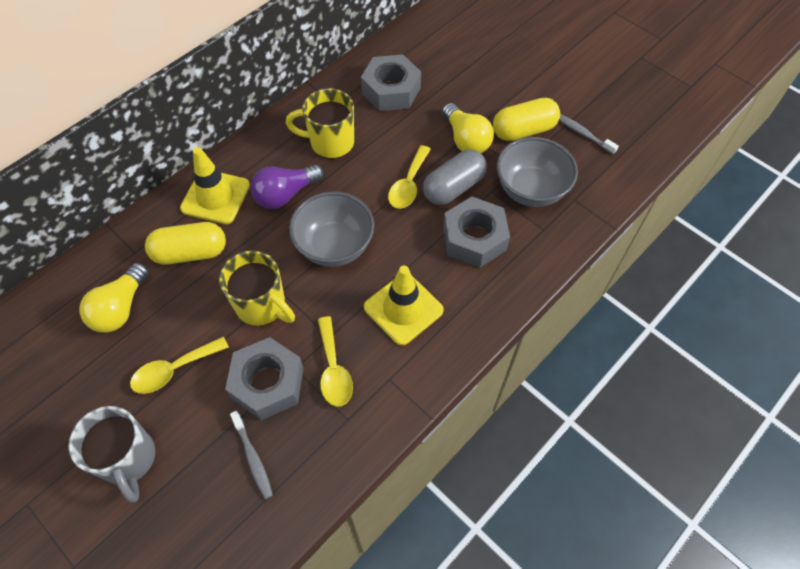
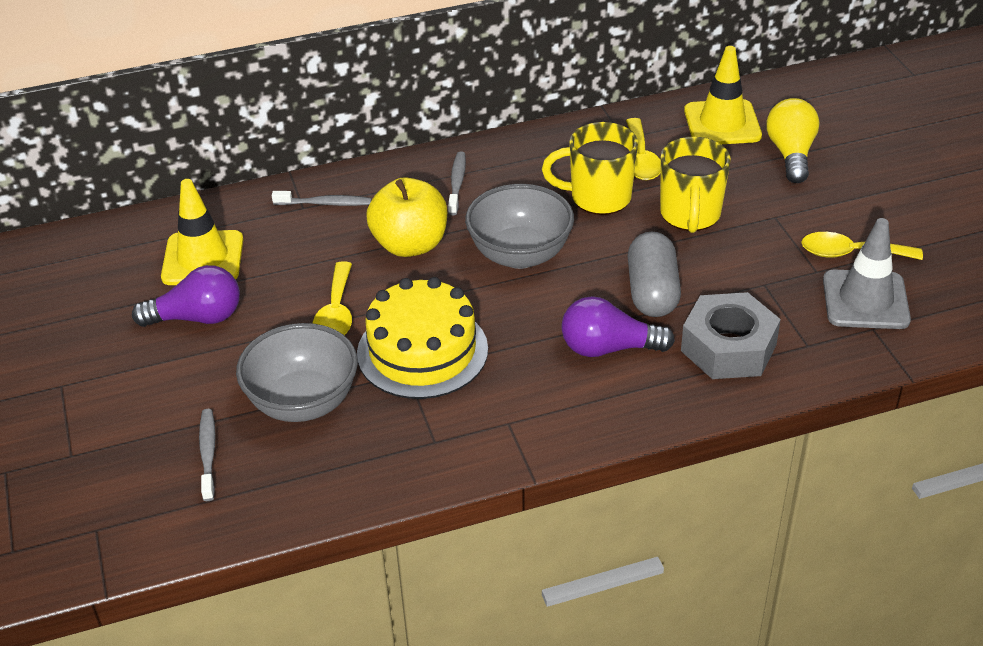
grey mug: [69,406,155,502] = 1 -> none = 0
grey nut: [225,337,303,420] [361,54,421,111] [443,197,510,268] = 3 -> [681,292,781,379] = 1
grey toothbrush: [230,411,273,499] [559,114,619,154] = 2 -> [199,409,216,501] [272,191,372,206] [448,152,466,215] = 3
grey traffic cone: none = 0 -> [823,218,911,329] = 1
purple light bulb: [251,164,324,209] = 1 -> [132,265,240,327] [561,296,675,357] = 2
yellow apple: none = 0 -> [366,177,447,257] = 1
yellow cake: none = 0 -> [357,277,488,399] = 1
yellow capsule: [145,222,226,265] [493,98,560,141] = 2 -> none = 0
yellow light bulb: [79,263,149,333] [442,103,494,153] = 2 -> [767,98,819,183] = 1

